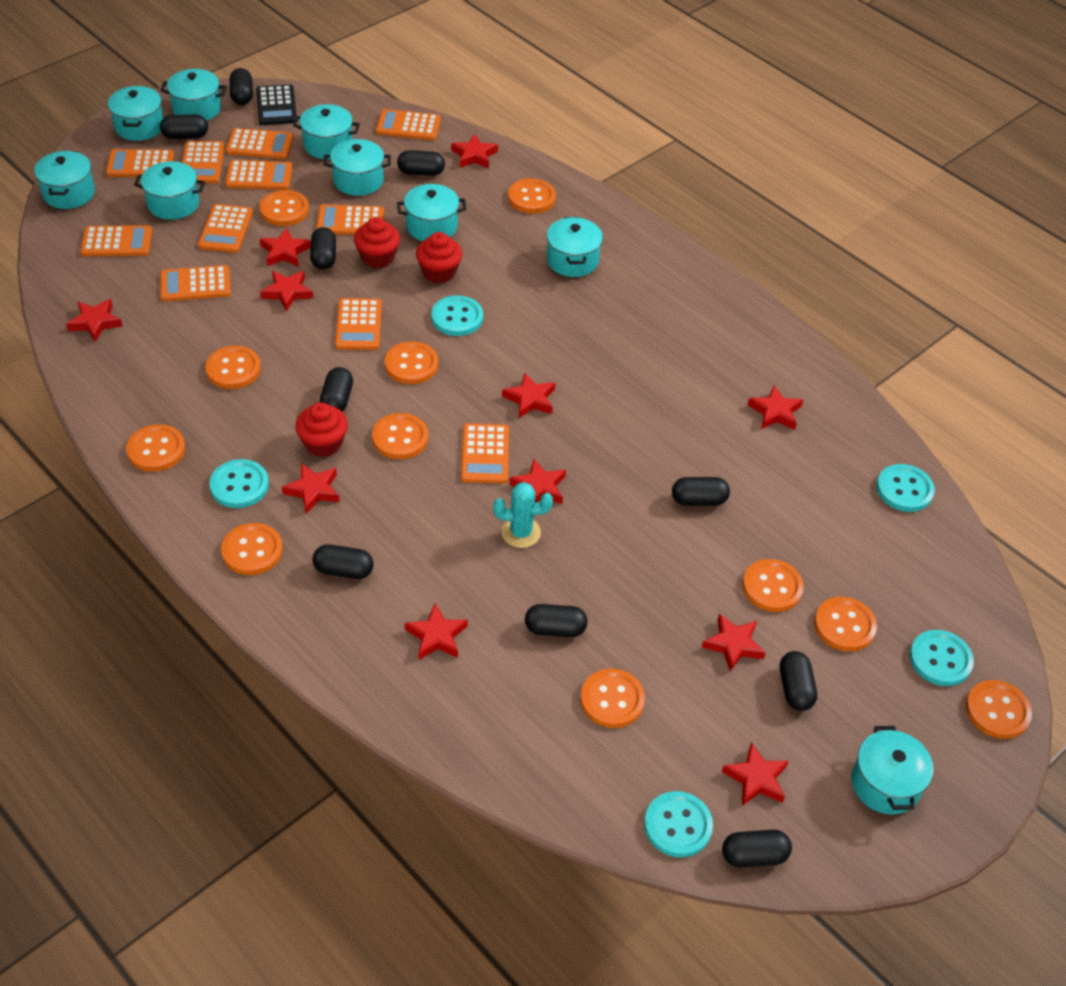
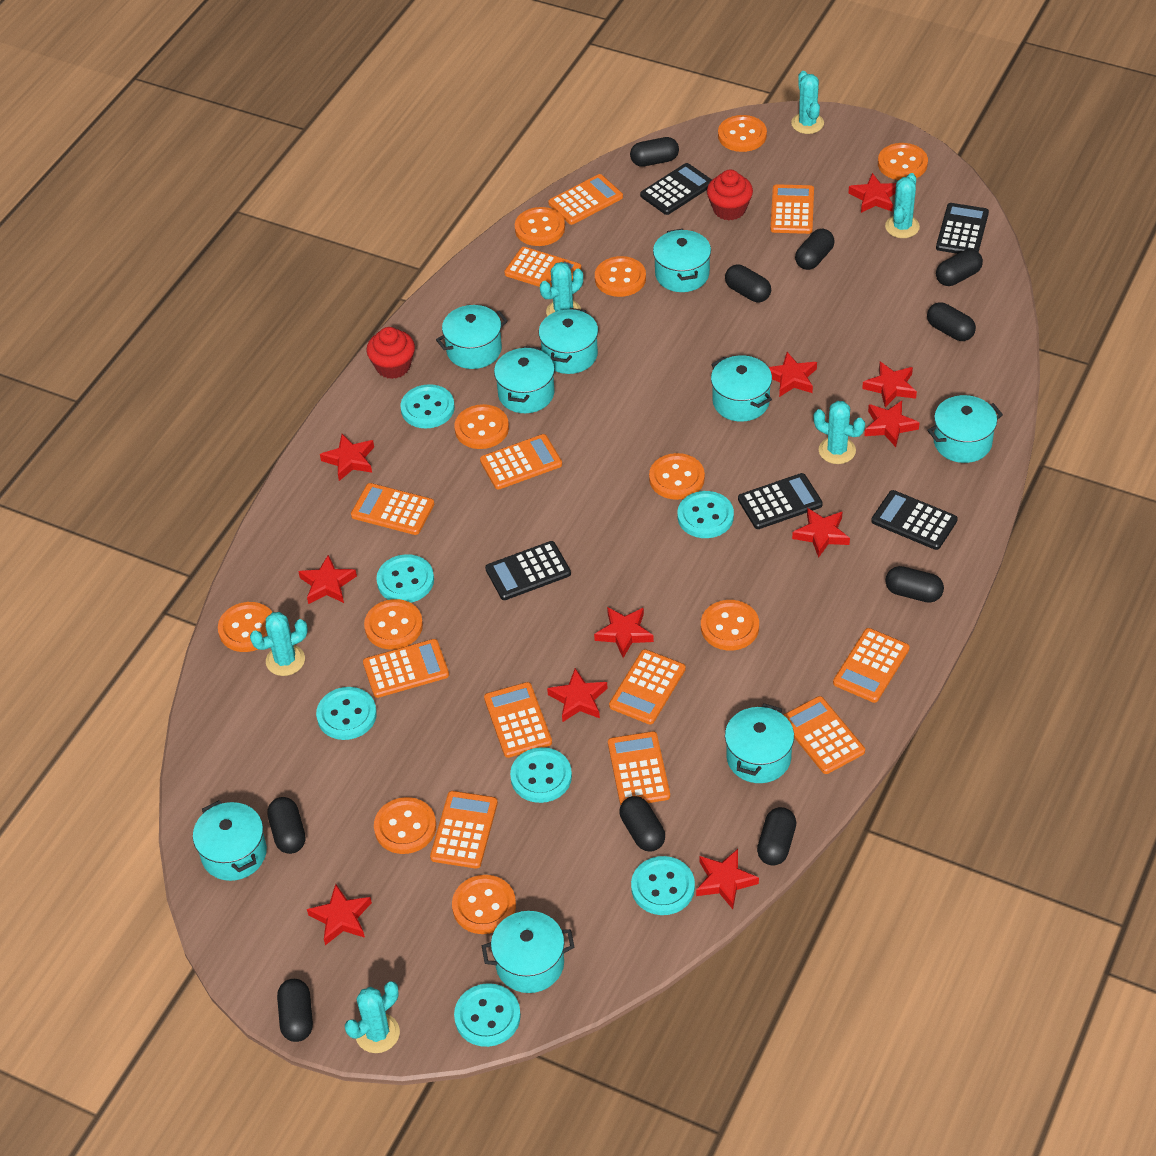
black calculator: [256,84,297,125] = 1 -> [485,541,571,600] [640,163,712,215] [738,473,823,529] [871,490,958,550] [936,203,989,254] = 5
orange calculator: [80,225,152,256] [106,149,174,177] [160,265,231,302] [182,141,225,184] [198,204,253,253] [225,160,293,190] [226,128,293,159] [316,204,384,235] [335,298,382,350] [376,109,441,140] [461,423,509,483] = 11 -> [351,483,434,535] [363,639,449,698] [430,791,498,869] [480,434,562,490] [484,682,552,758] [504,247,581,287] [548,174,623,225] [608,731,670,805] [609,649,686,724] [771,184,814,234] [783,696,865,774] [833,628,910,703] = 12
red cupcake: [295,402,348,457] [354,217,400,268] [416,232,462,283] = 3 -> [366,327,415,379] [707,170,753,220] = 2
turquoise button: [210,459,269,508] [431,296,483,336] [644,791,713,857] [876,464,935,512] [909,630,974,686] = 5 -> [316,687,377,740] [376,554,434,603] [400,384,455,428] [454,983,521,1047] [510,747,572,803] [631,856,695,915] [677,491,734,538] = 7
turquoise cactus: [493,482,553,548] = 1 -> [250,612,308,676] [345,981,400,1053] [540,262,583,316] [791,71,824,134] [813,401,865,464] [885,173,920,238] = 6

